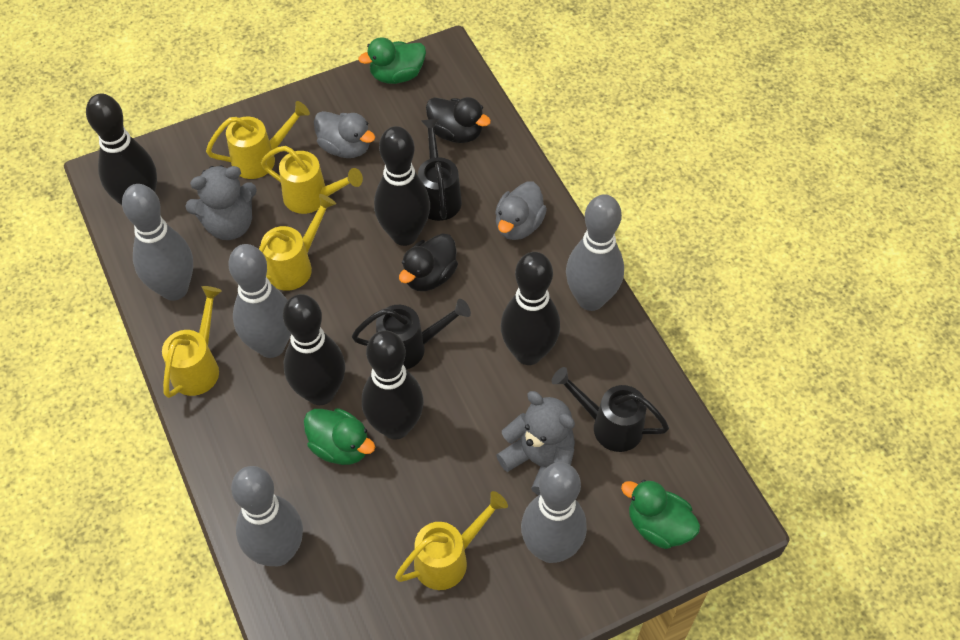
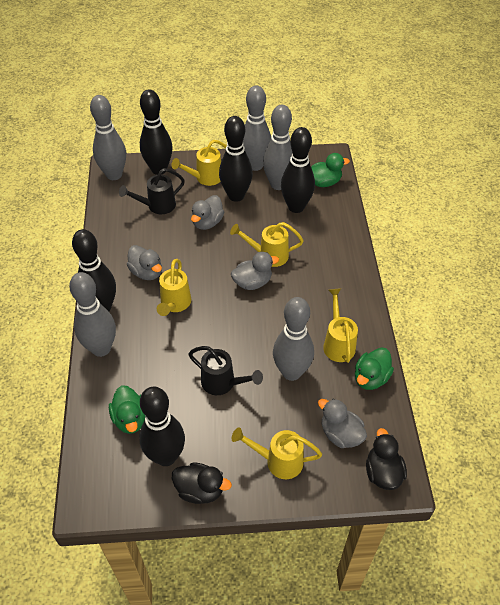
black watering can: [352,299,471,369] [418,118,462,221] [552,367,669,452] = 3 -> [119,168,185,214] [188,346,263,395] = 2
grey duck: [314,111,375,158] [495,181,547,240] = 2 -> [127,245,162,280] [191,195,224,230] [231,252,279,290] [318,399,367,448] = 4
grey teddy bear: [185,165,257,240] [496,391,575,495] = 2 -> none = 0

